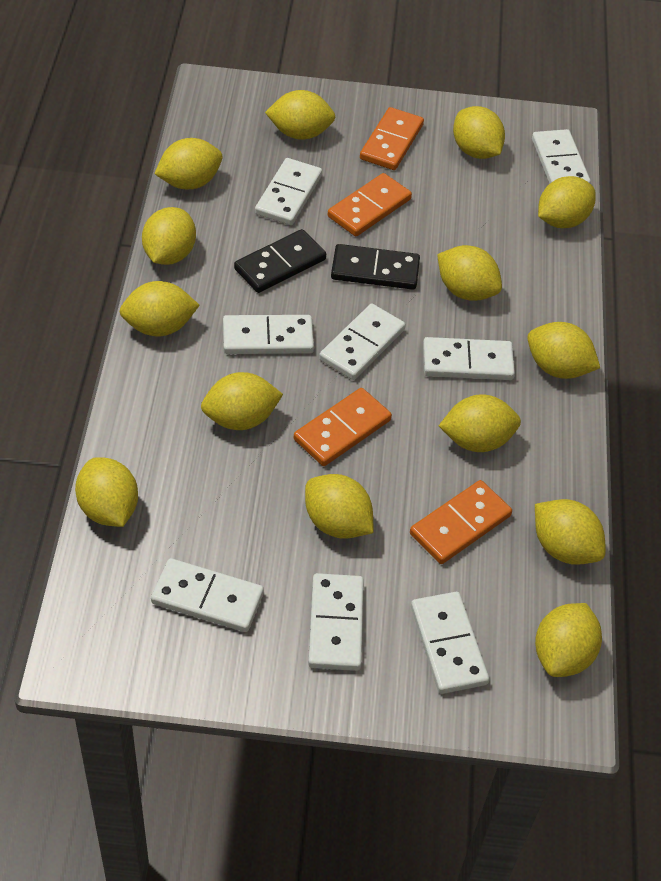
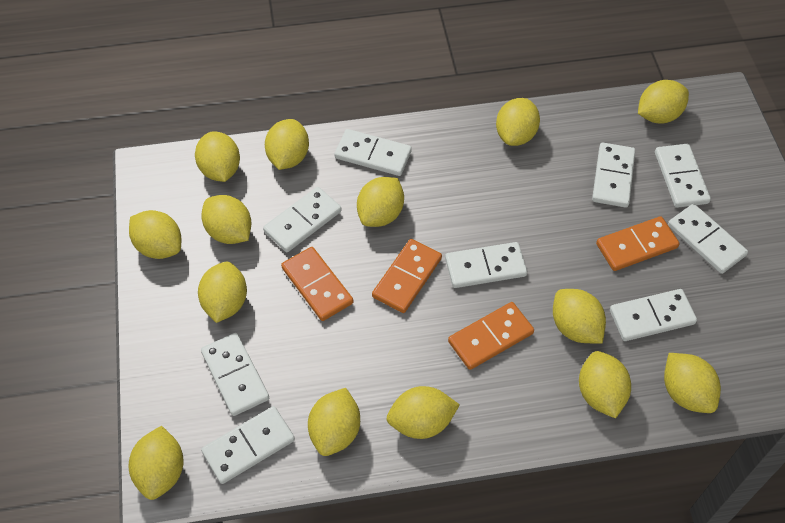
black domino: [234,229,326,293] [331,244,420,290] = 2 -> none = 0
white domino: [151,558,264,632] [223,315,314,354] [255,158,322,225] [308,573,364,671] [319,304,406,380] [411,592,489,694] [423,337,515,380] [532,129,591,184] = 8 -> [201,333,269,416] [201,406,295,484] [263,187,341,252] [334,129,412,176] [445,242,527,288] [592,143,635,208] [610,289,697,341] [655,144,711,208] [668,204,748,274] = 9

